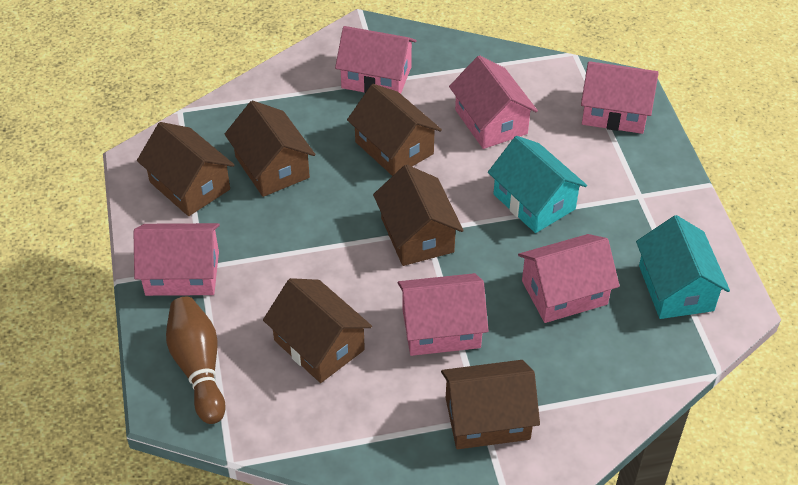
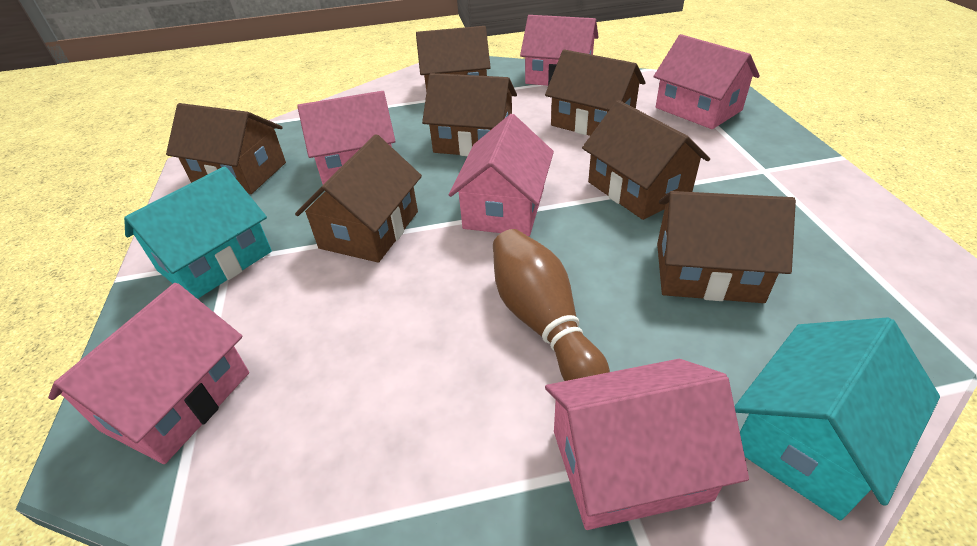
brown house: [137,122,234,216] [225,101,316,197] [263,278,372,383] [347,84,442,176] [373,165,464,266] [441,360,540,449] = 6 -> [166,103,286,194] [295,134,422,263] [416,26,491,92] [422,73,517,156] [545,49,646,136] [582,100,710,220] [657,191,796,303] = 7

